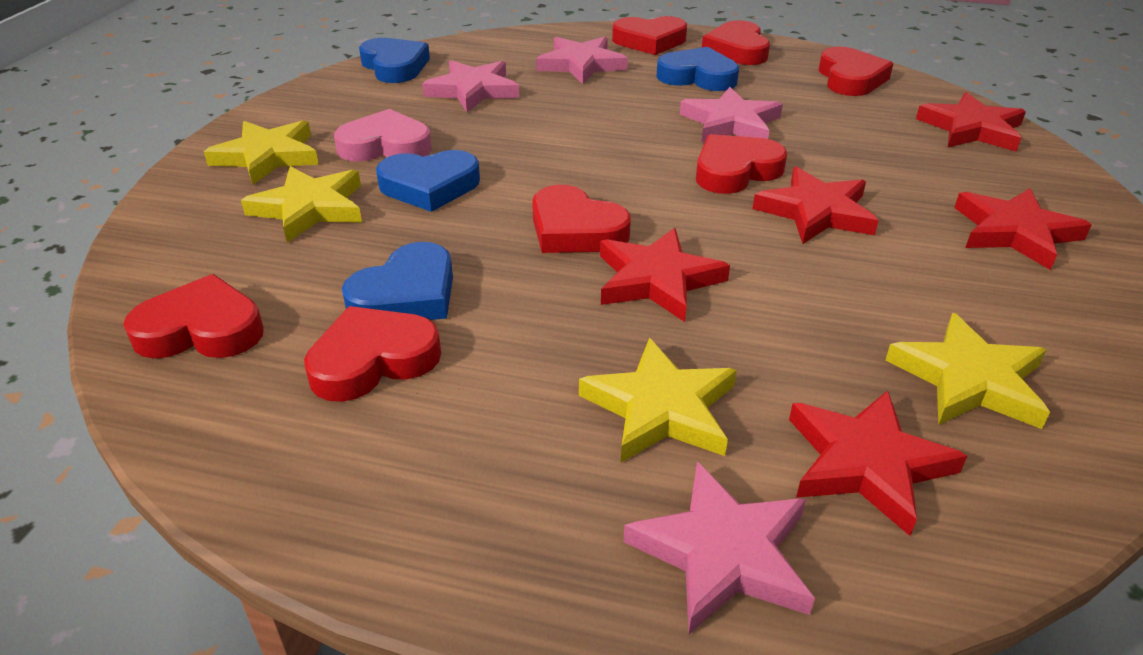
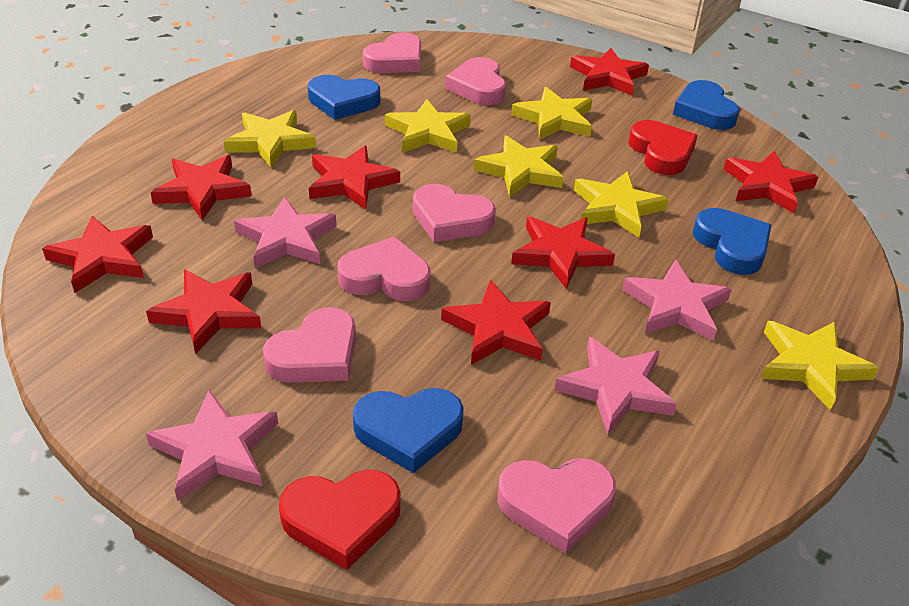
pink heart: [334,109,432,162] = 1 -> [263,307,356,383] [337,237,430,301] [363,32,421,73] [413,184,496,242] [445,57,506,105] [497,458,616,554] = 6
red heart: [123,274,264,359] [304,306,441,402] [532,185,631,253] [612,16,687,55] [696,134,787,194] [702,20,770,65] [819,47,893,96] = 7 -> [279,470,401,570] [628,120,698,175] = 2
red star: [600,228,730,322] [753,167,879,244] [789,390,967,536] [916,92,1026,152] [954,188,1092,270] = 5 -> [42,216,153,293] [146,269,261,354] [150,155,252,221] [309,146,400,210] [441,279,551,365] [511,217,615,289] [570,48,649,95] [723,151,818,213] = 8
yellow star: [204,120,319,185] [241,166,362,243] [579,338,737,462] [885,313,1050,429] = 4 -> [224,110,316,168] [385,99,471,153] [474,135,564,197] [511,87,593,140] [574,171,669,238] [760,321,879,410] = 6

